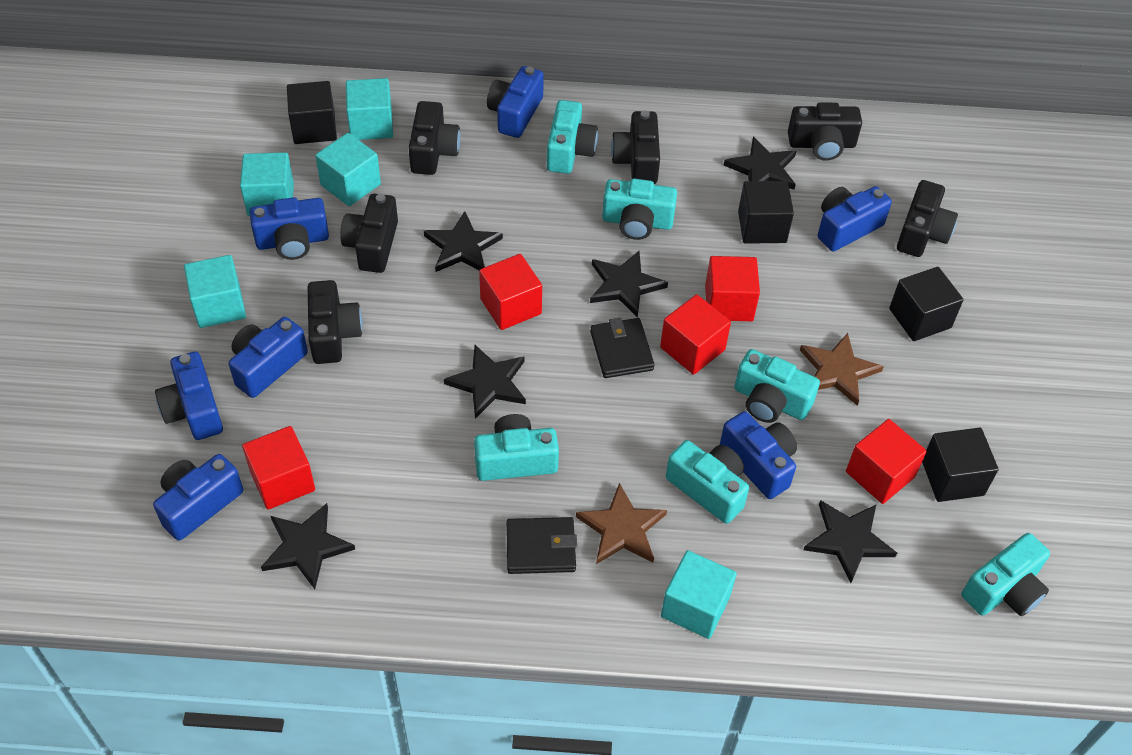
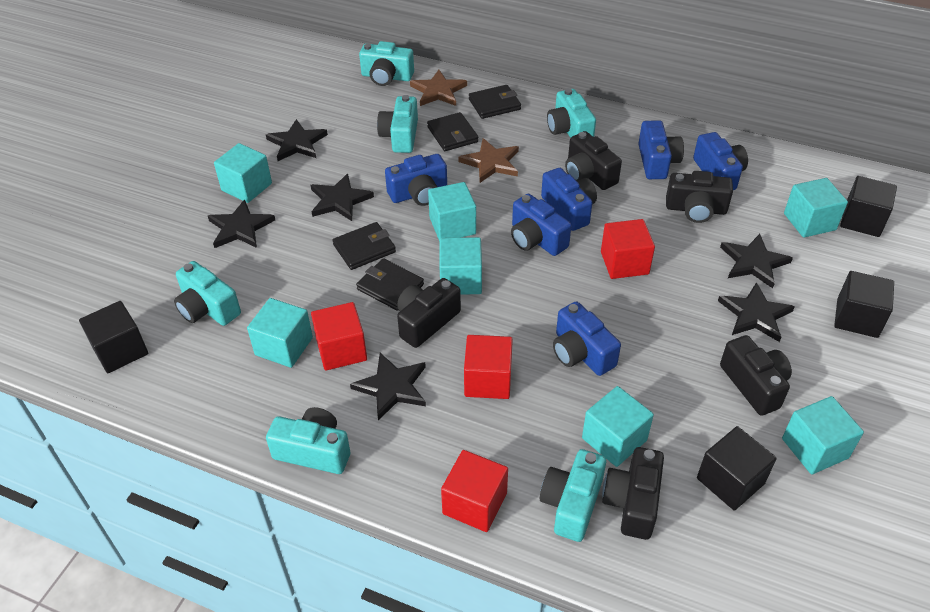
black camera: [308,280,363,364] [340,194,398,273] [409,101,461,175] [611,110,660,184] [788,103,862,161] [897,180,958,257] = 6 -> [397,278,461,348] [565,131,622,190] [602,447,664,540] [666,171,733,223] [720,335,792,416] = 5
black wallet: [506,517,577,574] [590,318,655,378] = 2 -> [333,222,396,270] [356,258,424,311] [427,112,478,151] [469,85,521,119] = 4
blue camera: [153,454,243,541] [155,351,223,440] [229,317,308,398] [250,197,329,260] [487,66,544,138] [720,411,797,499] [818,186,892,251] = 7 -> [385,154,447,206] [511,194,571,256] [541,168,597,231] [553,301,621,376] [638,120,684,179] [693,132,748,190] = 6
red cube: [242,426,315,510] [479,254,542,330] [660,294,731,375] [705,256,760,321] [846,419,927,504] = 5 -> [311,302,367,370] [441,450,508,532] [464,335,513,399] [601,219,655,279] = 4
turquoise cube: [184,255,246,328] [240,152,294,216] [315,133,381,206] [346,78,393,140] [661,550,737,639] = 5 -> [214,143,272,203] [247,298,313,368] [428,182,476,241] [439,237,482,295] [582,386,654,467] [782,396,864,474] [784,178,848,238] = 7

